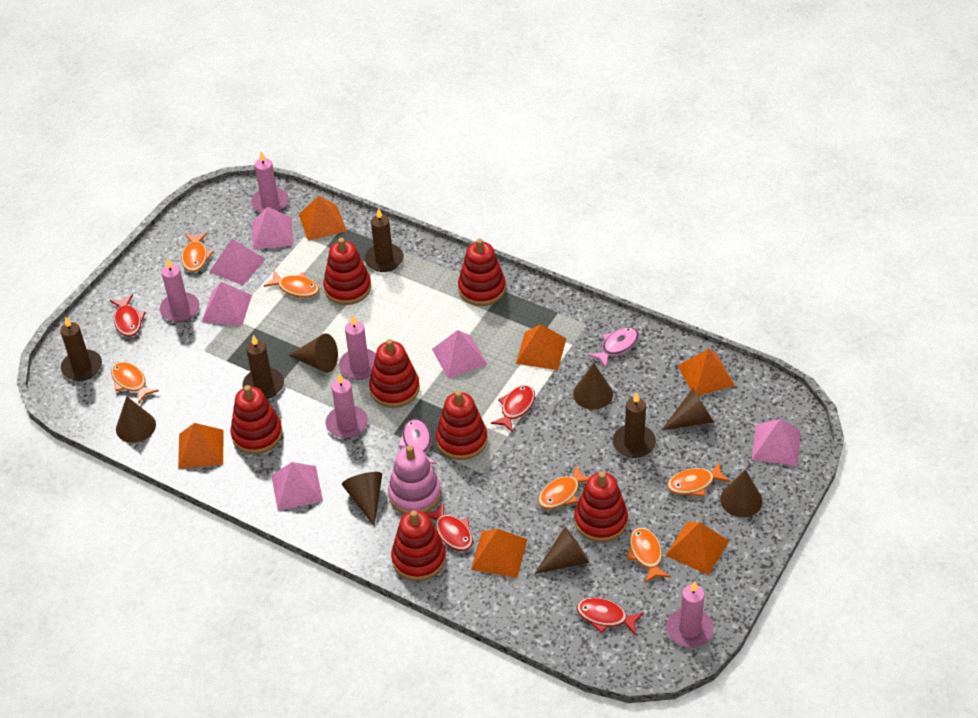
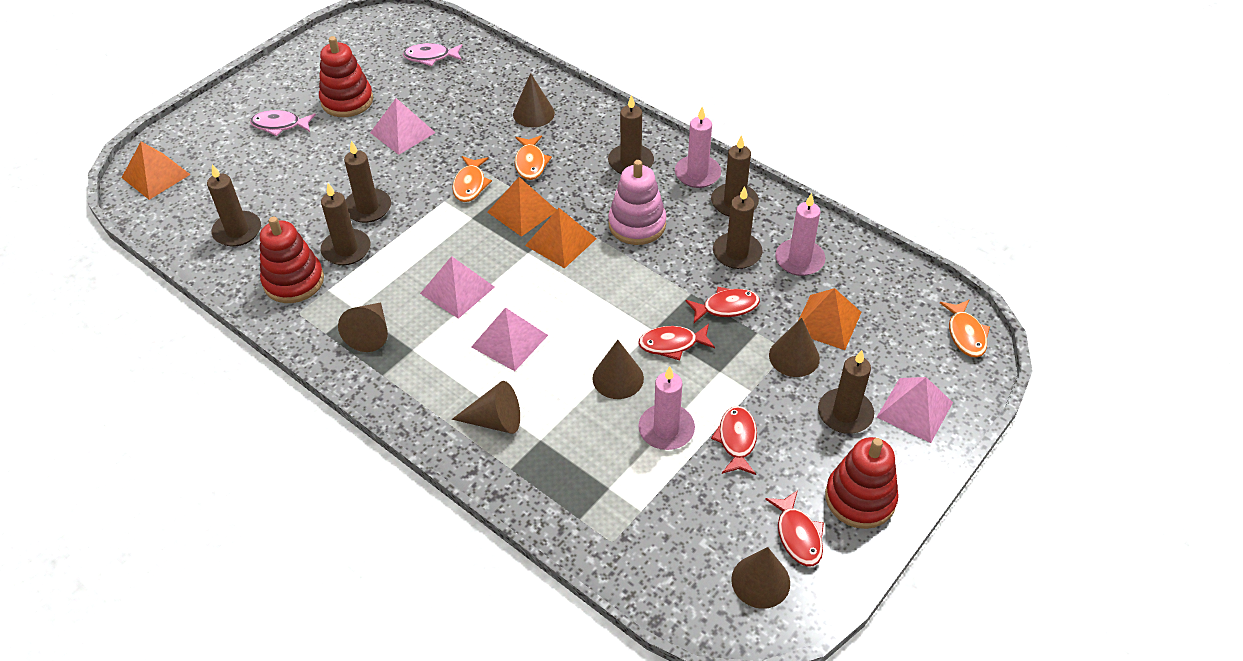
brown candle: [60,317,102,381] [242,335,284,399] [365,208,404,272] [613,392,656,458] = 4 -> [207,164,261,247] [321,183,370,265] [344,141,391,223] [608,95,654,174] [711,135,759,216] [713,186,763,269] [818,350,874,434] = 7
brown cone: [116,396,156,443] [289,333,338,373] [342,472,382,527] [534,527,589,574] [573,363,613,410] [662,388,714,430] [720,470,763,517] = 7 -> [338,303,388,352] [452,381,520,434] [513,73,555,128] [592,340,644,399] [731,547,790,609] [769,318,820,377] = 6
orange fish: [111,362,159,404] [181,233,213,272] [264,271,319,298] [538,465,589,509] [627,528,671,583] [667,462,730,497] = 6 -> [452,156,492,202] [515,135,552,180] [940,299,990,357] = 3
orange pyramid: [178,423,224,469] [299,196,347,241] [471,529,527,578] [516,324,567,370] [666,522,729,575] [678,349,735,396] = 6 -> [121,142,191,200] [488,177,556,237] [525,208,597,268] [798,288,861,350] = 4
pink candle: [160,258,200,322] [251,151,289,213] [326,373,368,438] [339,315,376,380] [666,581,714,647] = 5 -> [638,366,695,450] [675,107,721,188] [775,193,826,276] = 3
pink pyramid: [202,282,252,326] [210,239,265,285] [252,207,293,250] [271,462,323,511] [432,330,488,378] [752,419,801,466] = 6 -> [370,98,436,155] [420,256,495,319] [471,307,548,371] [877,377,953,443] = 4
red stacking toy: [230,385,282,454] [323,238,371,305] [369,339,420,408] [391,510,446,581] [436,391,487,460] [458,239,506,306] [574,472,628,542] = 7 -> [260,217,324,303] [319,36,373,117] [825,437,899,529] = 3

